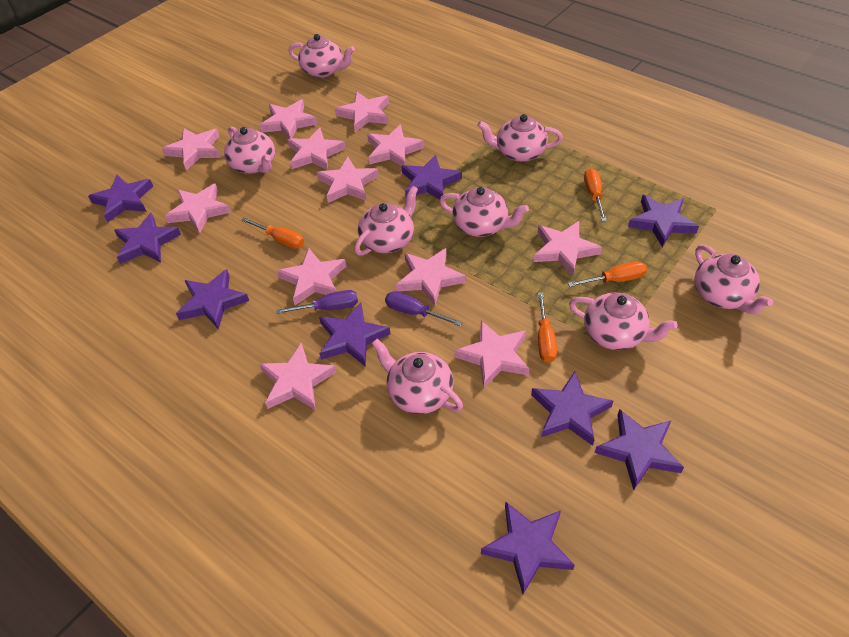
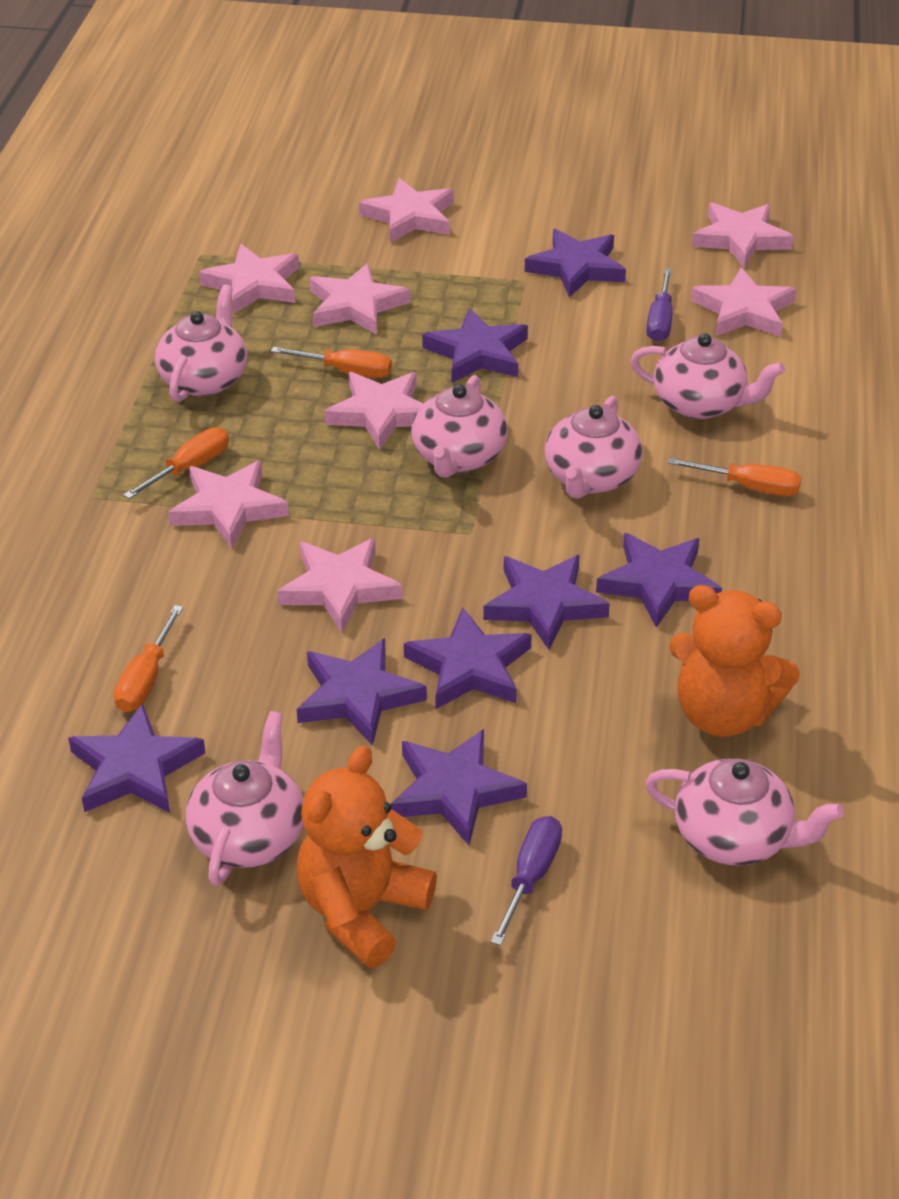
orange teddy bear: none = 0 -> [296,746,437,968] [669,585,800,737] = 2
pink star: [162,128,221,170] [165,183,231,233] [259,100,317,139] [259,342,336,410] [277,248,346,305] [287,128,346,171] [317,157,379,203] [335,91,389,132] [367,125,424,167] [396,248,466,306] [455,321,529,388] [533,221,602,276] = 12 -> [168,461,289,549] [199,244,299,314] [277,538,403,632] [309,263,410,335] [324,372,423,450] [359,178,453,243] [691,267,796,337] [692,203,794,267] = 8
pink teapot: [224,126,275,174] [289,34,355,78] [354,186,418,256] [372,339,463,414] [439,187,529,237] [478,114,563,162] [569,292,678,350] [694,245,773,314] = 8 -> [155,285,247,402] [186,711,304,886] [411,375,508,478] [545,396,643,499] [630,333,785,419] [645,759,844,866] = 6
purple star: [88,175,153,223] [114,213,181,264] [176,269,249,329] [319,303,390,367] [402,155,462,200] [481,502,575,594] [531,371,613,446] [595,409,684,490] [628,195,699,247] = 9 -> [68,703,205,813] [297,638,427,746] [390,729,527,845] [404,608,532,709] [422,308,528,383] [483,555,610,650] [524,229,626,297] [596,533,722,628] = 8

